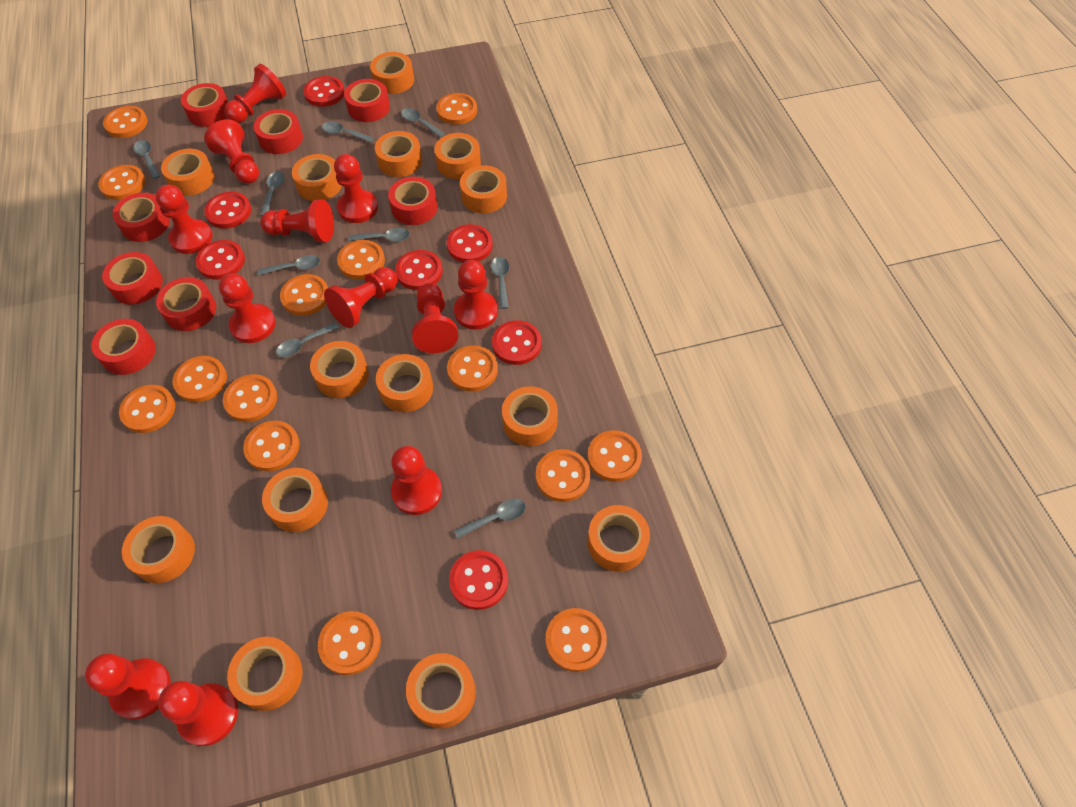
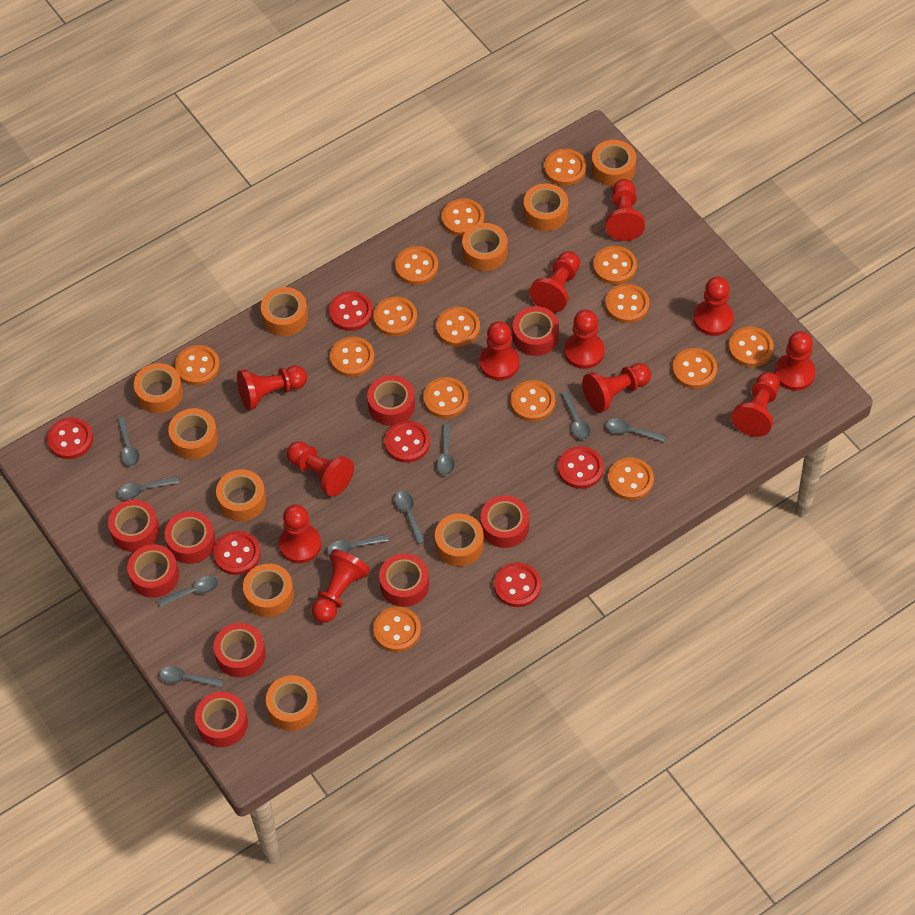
orange button: [98,165,146,200] [103,106,148,138] [119,385,175,433] [173,356,227,402] [223,374,277,422] [243,421,300,471] [280,274,328,316] [318,611,381,675] [337,240,385,280] [436,93,477,125] [447,345,498,392] [536,449,590,502] [546,608,607,672] [587,430,642,482] = 14 -> [175,345,220,385] [330,337,375,377] [373,297,417,336] [373,607,421,652] [395,246,438,285] [423,377,468,418] [436,307,480,347] [442,198,484,236] [511,380,555,422] [544,149,586,186] [593,246,637,285] [605,284,649,323] [608,457,654,500] [672,348,717,389] [729,327,774,367] = 15
orange tape: [122,516,195,583] [161,149,215,196] [227,637,302,711] [262,468,328,532] [292,154,342,201] [310,341,369,398] [370,52,414,94] [375,131,422,177] [376,354,433,412] [406,653,476,729] [434,133,481,179] [460,165,507,213] [502,386,558,446] [587,505,650,572] = 14 -> [134,363,183,413] [168,408,218,459] [216,469,266,521] [243,564,294,617] [261,287,308,336] [266,675,318,731] [435,513,484,566] [462,223,507,271] [524,184,568,231] [591,140,636,187] = 10
red button: [196,240,245,280] [204,192,251,229] [303,76,345,107] [395,250,443,290] [447,224,493,263] [449,550,508,610] [492,320,542,365] = 7 -> [47,417,93,459] [213,531,260,575] [329,291,373,331] [384,421,430,463] [494,562,541,607] [558,446,604,489] = 6
red tape: [91,319,156,375] [102,252,163,305] [112,193,170,242] [156,277,216,331] [181,83,228,127] [253,109,303,154] [344,79,390,122] [388,177,438,225] = 8 -> [108,500,159,552] [127,544,179,598] [165,511,216,564] [195,692,248,747] [213,623,266,677] [367,375,415,426] [379,553,429,607] [481,495,529,548] [513,306,559,356] = 9

